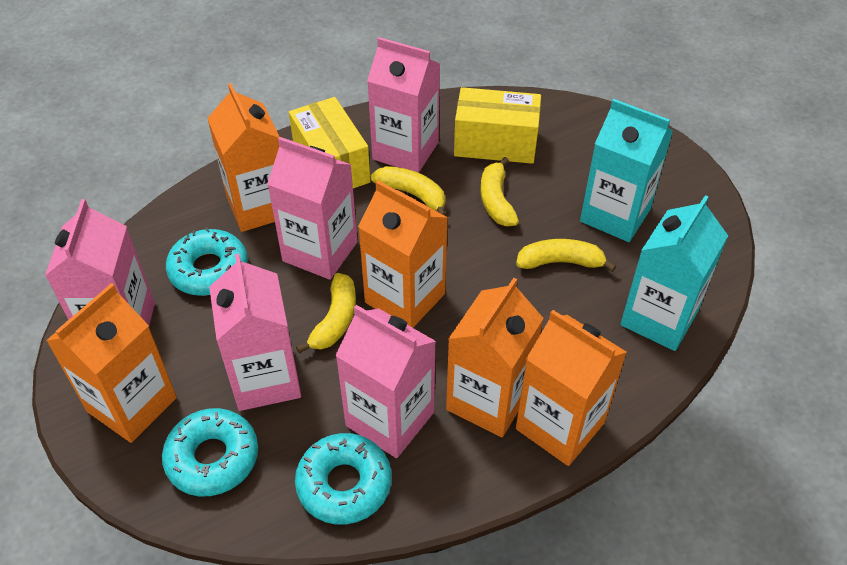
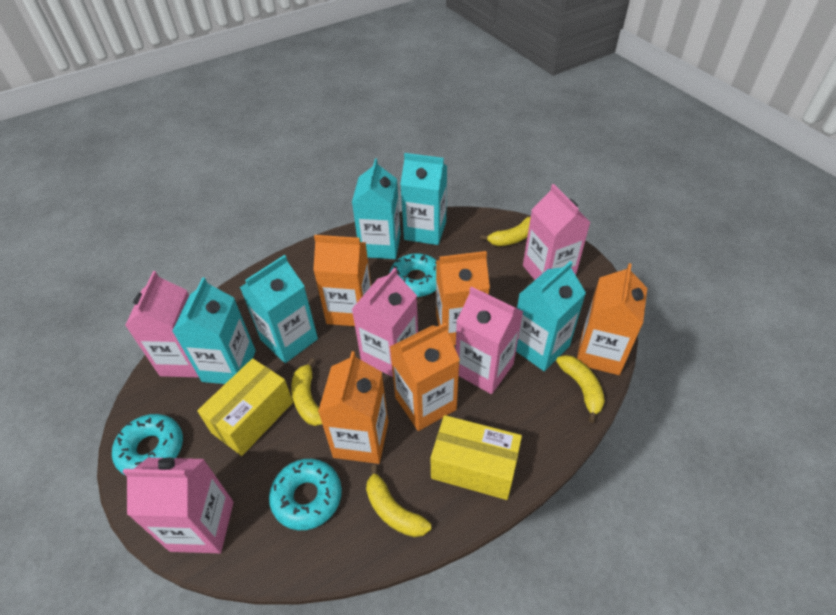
turquoise carton: [580,99,673,242] [620,195,728,351] = 2 -> [172,277,256,384] [240,255,318,363] [352,159,401,259] [400,153,447,245] [516,261,586,371] = 5

